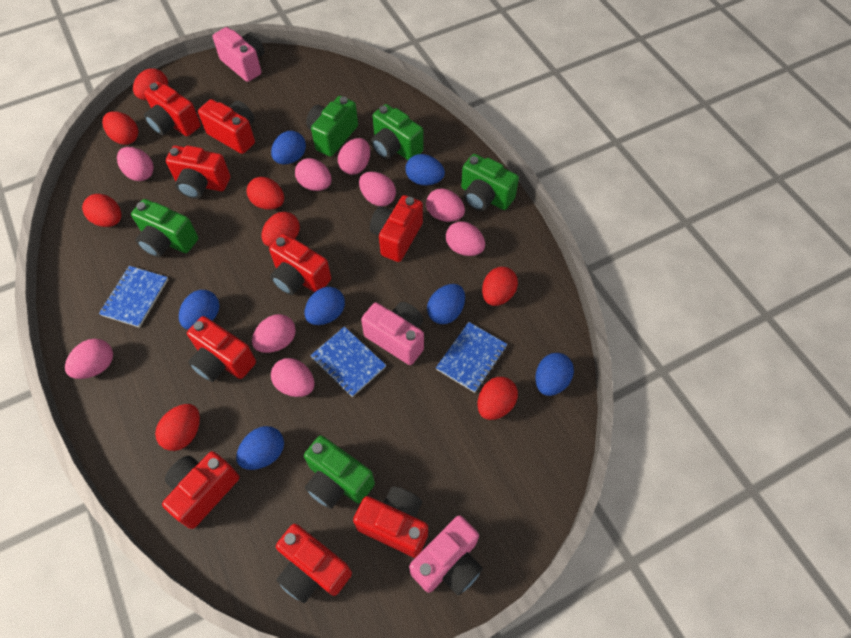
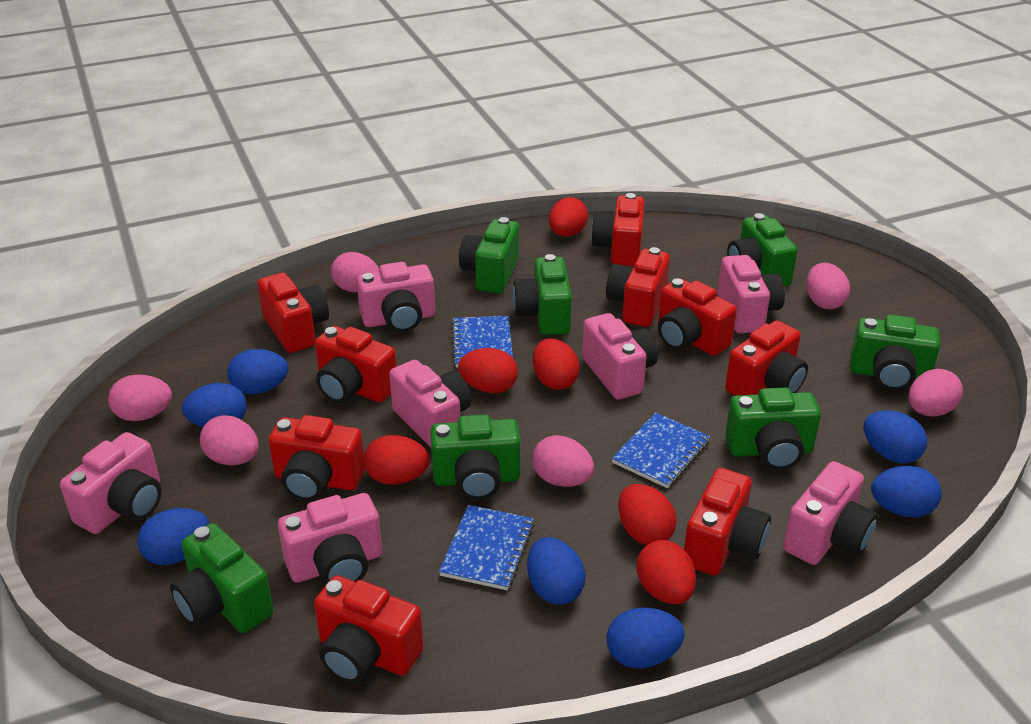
green camera: [131,199,198,257] [304,436,375,509] [306,96,358,157] [371,104,424,160] [461,154,519,211] = 5 -> [170,523,274,633] [430,415,521,500] [459,217,519,293] [512,254,572,335] [725,387,821,470] [727,213,797,287] [850,315,940,391] = 7
pink camera: [213,27,264,82] [361,302,424,365] [409,515,483,595] = 3 -> [60,432,162,534] [278,493,382,586] [357,262,435,332] [389,360,471,447] [582,313,658,400] [717,255,785,333] [783,461,878,565] = 7
pink egg: [65,339,113,379] [117,147,154,181] [252,314,296,353] [271,358,315,397] [295,158,332,191] [338,138,370,175] [359,172,396,206] [426,188,465,222] [446,221,485,256] = 9 -> [108,375,172,421] [200,415,259,465] [331,252,379,292] [532,435,594,487] [806,263,850,309] [909,369,963,416] = 6
red egg: [82,194,121,227] [102,111,138,145] [133,69,168,100] [155,404,200,451] [247,177,284,210] [261,212,300,247] [477,377,518,420] [482,267,518,306] = 8 -> [364,435,429,485] [458,348,518,393] [533,338,580,390] [549,197,588,237] [618,484,677,545] [636,540,696,604] = 6

